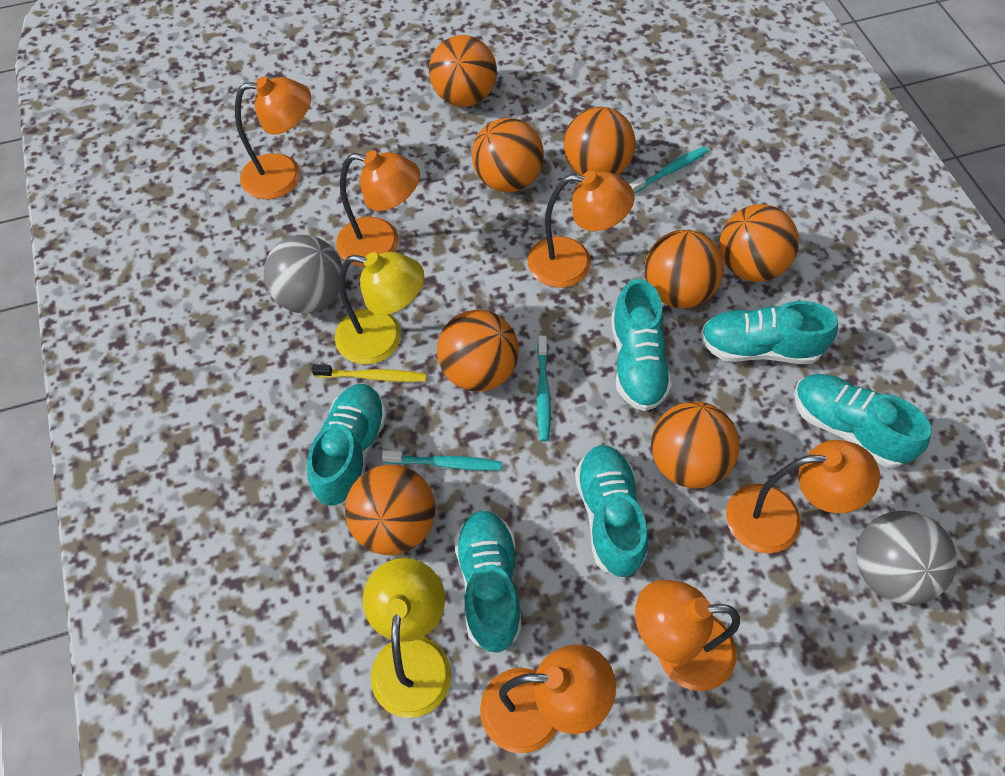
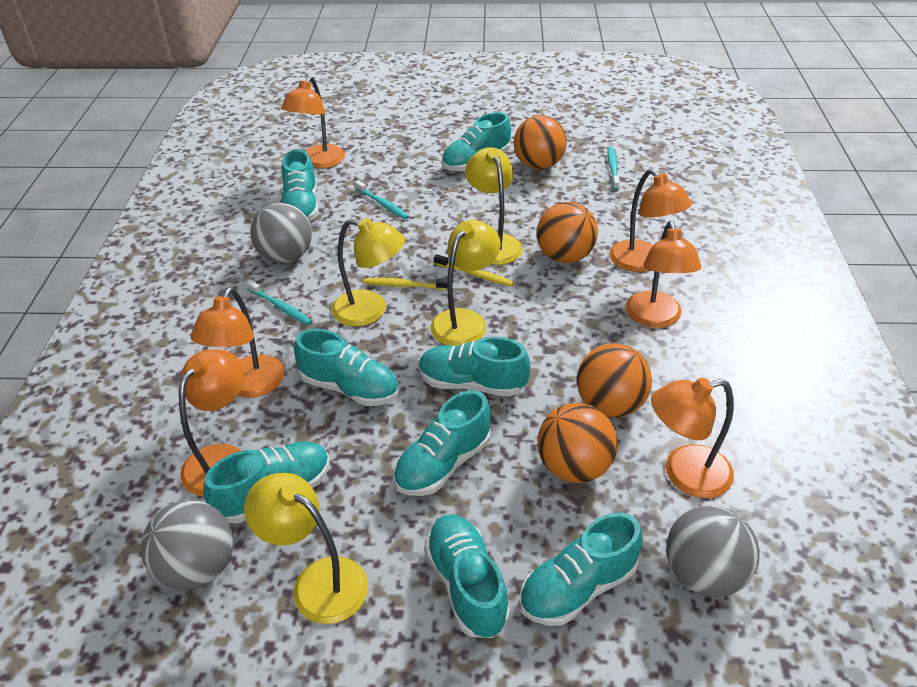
grey ball: [264,235,342,313] [856,511,957,605] = 2 -> [141,500,233,590] [250,203,312,264] [666,505,760,597] = 3
orange ball: [345,464,435,555] [429,35,497,107] [437,309,519,392] [472,118,544,192] [564,107,636,176] [645,230,724,308] [651,401,740,488] [719,204,799,282] = 8 -> [514,115,567,170] [537,202,598,263] [537,403,618,483] [577,343,652,417] = 4
turquoise shoe: [307,384,387,506] [454,510,522,653] [575,445,648,577] [611,279,672,411] [700,301,838,364] [794,374,932,468] = 6 -> [203,441,330,523] [281,149,319,221] [294,329,399,406] [393,390,491,496] [419,337,530,397] [425,514,510,638] [442,112,511,171] [519,513,643,626] = 8
yellow lamp: [335,252,424,364] [363,558,451,718] = 2 -> [244,473,368,624] [332,218,405,326] [430,220,501,346] [465,147,523,265] = 4
yellow toothbrush: [312,364,426,382] = 1 -> [364,278,448,290] [434,254,514,287] = 2

